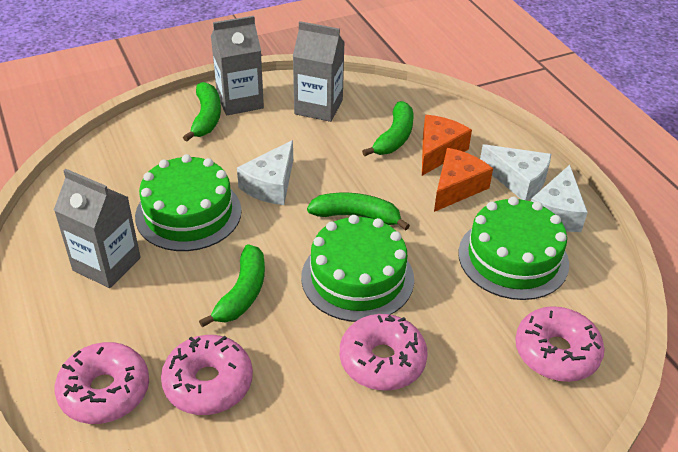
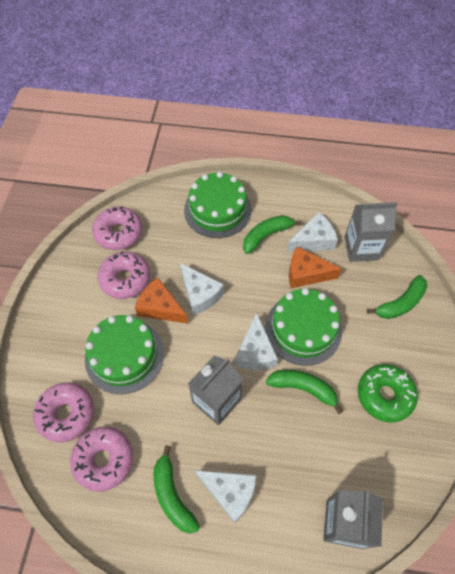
green donut: none = 0 -> [358,364,418,422] = 1
white cheese: [237,140,293,205] [480,144,551,201] [531,165,588,232] = 3 -> [180,263,224,315] [194,470,256,523] [235,312,278,370] [287,212,338,252] = 4

